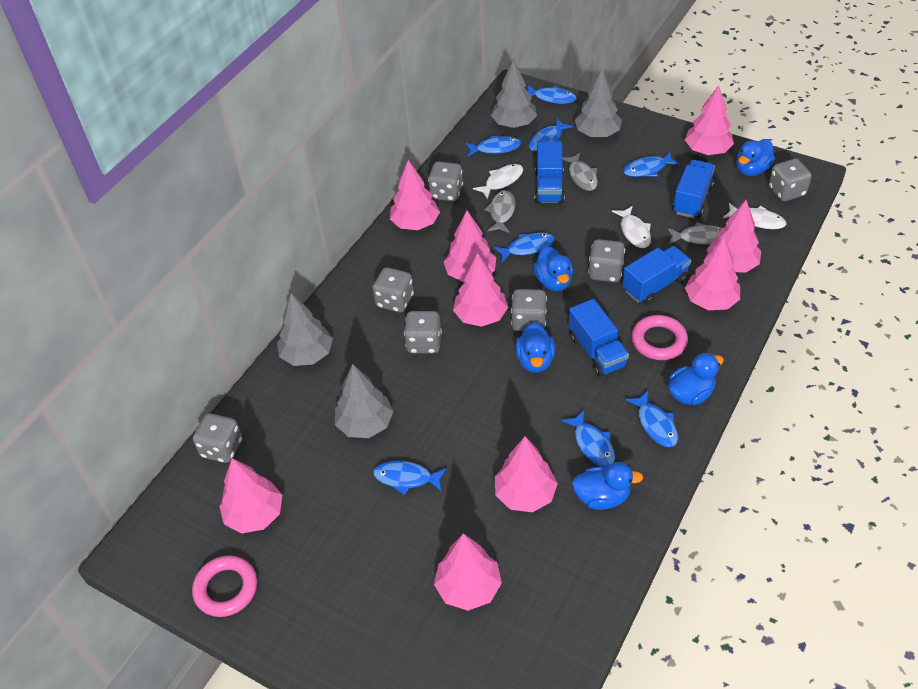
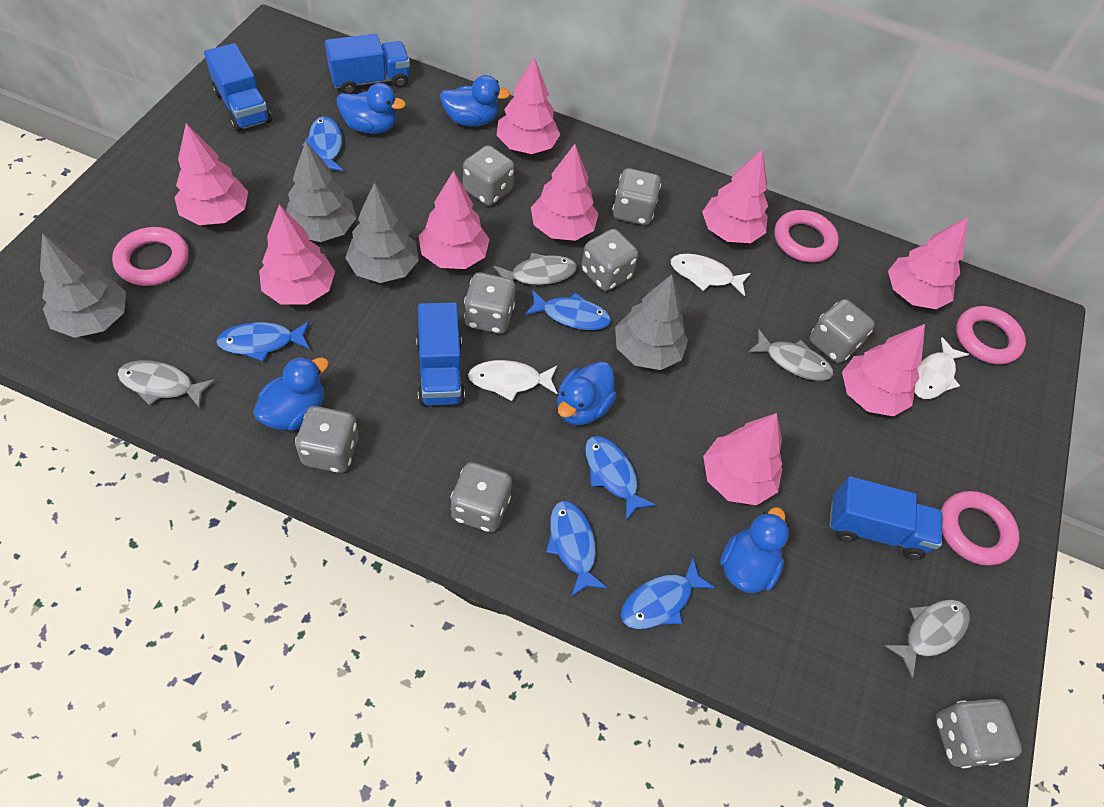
blue fish: [373,461,447,495] [465,135,521,157] [493,233,554,262] [528,85,576,104] [529,118,573,151] [561,410,615,467] [623,152,680,177] [625,391,678,447] = 8 -> [216,321,310,361] [302,116,344,171] [525,290,611,330] [546,501,607,597] [585,436,656,520] [621,558,715,629] = 6
grey dice: [193,413,242,463] [373,267,414,312] [404,311,442,354] [428,162,463,201] [511,289,547,331] [588,239,625,282] [769,159,812,202] = 7 -> [295,406,358,473] [450,462,512,532] [463,145,515,206] [464,272,516,334] [581,229,638,291] [612,168,661,225] [809,299,875,363] [936,699,1022,768] = 8
grey fish: [484,190,515,233] [562,153,598,191] [667,222,723,245] = 3 -> [117,360,216,409] [494,253,577,285] [748,329,833,381] [885,599,970,678] = 4
pink ring: [192,555,257,617] [632,315,688,360] = 2 -> [112,227,189,286] [774,210,839,262] [941,491,1019,566] [956,306,1026,365] = 4

